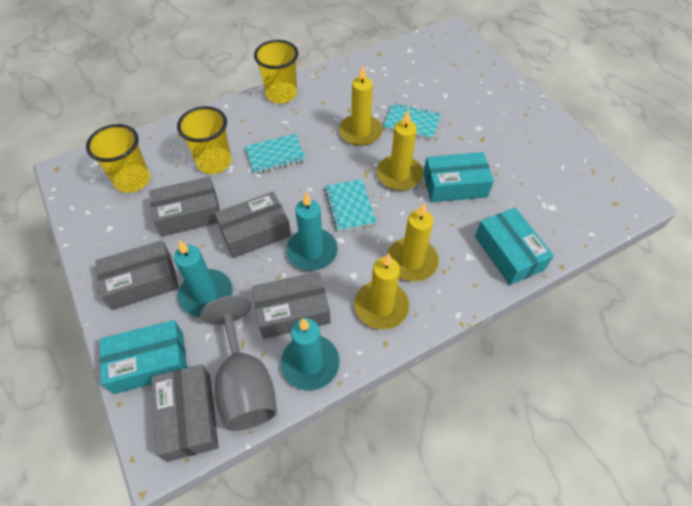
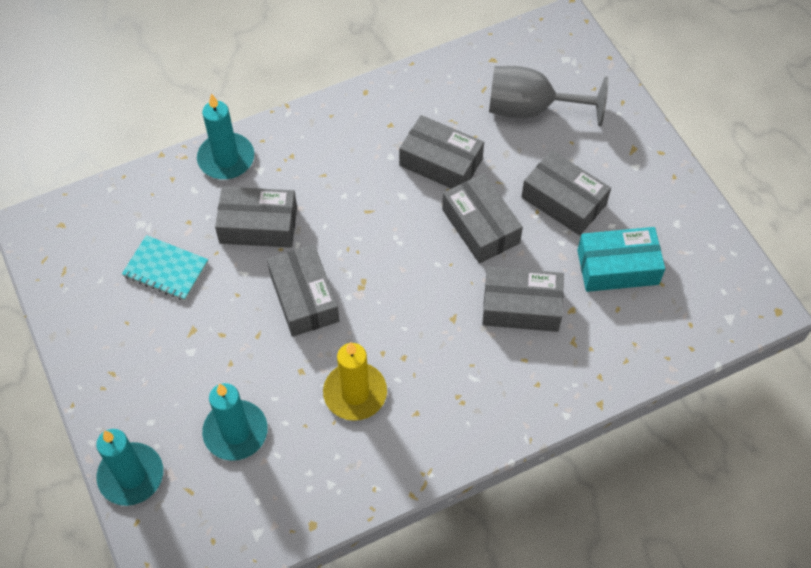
grey box: [95,240,179,310] [149,176,220,237] [152,364,219,462] [215,191,291,258] [252,272,331,339] = 5 -> [215,187,297,248] [267,244,339,337] [399,115,484,189] [442,173,523,263] [482,267,564,332] [521,150,611,235] = 6
turquoise box: [100,320,187,394] [423,152,494,202] [475,208,554,285] = 3 -> [577,227,665,292] = 1
turquoise notebook: [245,134,306,174] [324,179,377,232] [383,103,441,140] = 3 -> [122,235,208,301] = 1
yellow candle: [339,66,383,146] [354,253,409,329] [377,110,423,190] [387,203,439,281] = 4 -> [323,342,387,421] = 1
yellow cup: [86,124,150,193] [177,106,232,174] [254,40,298,103] = 3 -> none = 0

